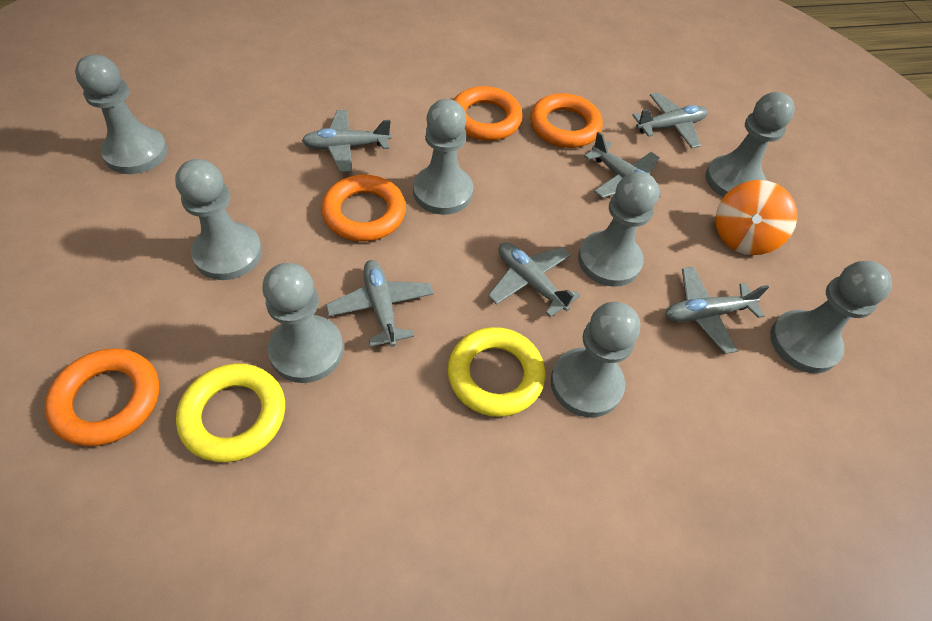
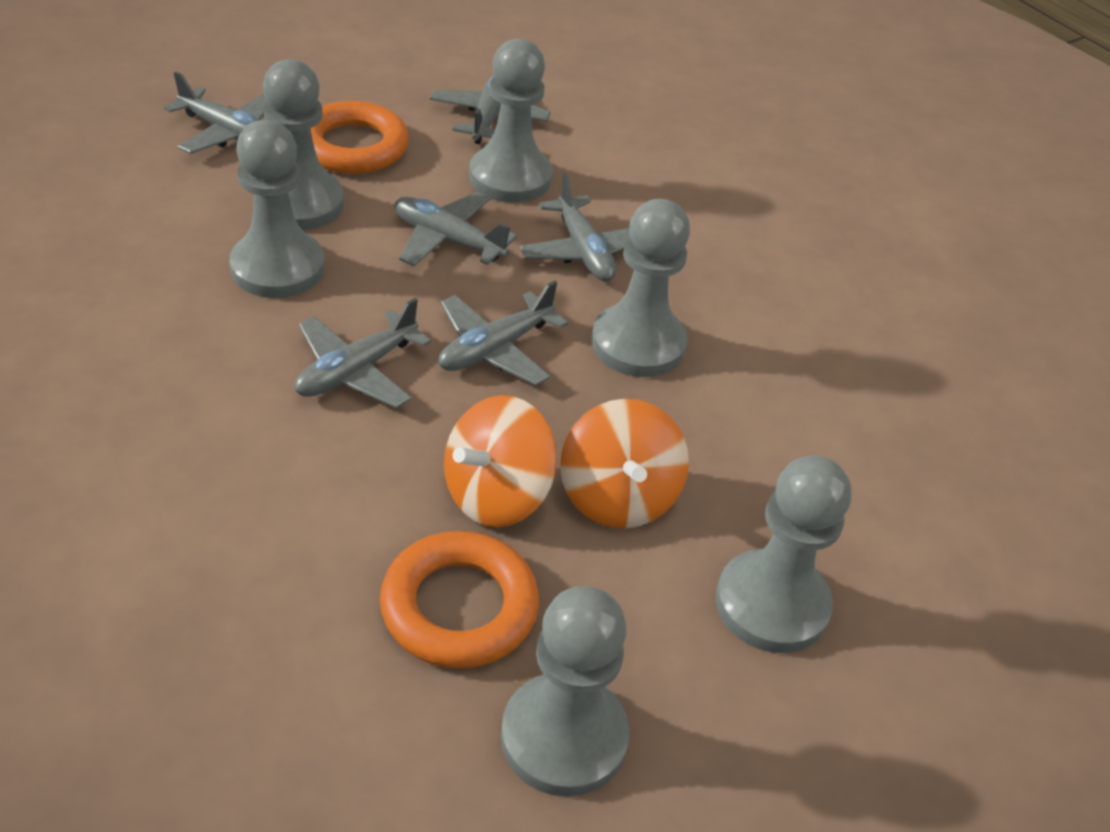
grey pawn: [75,54,168,174] [175,159,262,280] [262,263,343,383] [413,99,473,215] [551,302,640,418] [578,172,659,287] [705,92,795,197] [770,261,892,373] = 8 -> [230,120,325,298] [263,59,344,230] [469,39,553,203] [501,586,629,797] [591,199,690,377] [716,455,851,653] = 6
orange ring: [45,348,159,446] [321,175,406,242] [454,86,523,141] [530,93,602,148] = 4 -> [311,101,409,174] [380,531,539,669] = 2
orange spinning top: [715,180,797,255] = 1 -> [444,395,557,527] [560,399,689,529] = 2
yellow ring: [176,363,285,462] [448,327,545,417] = 2 -> none = 0

